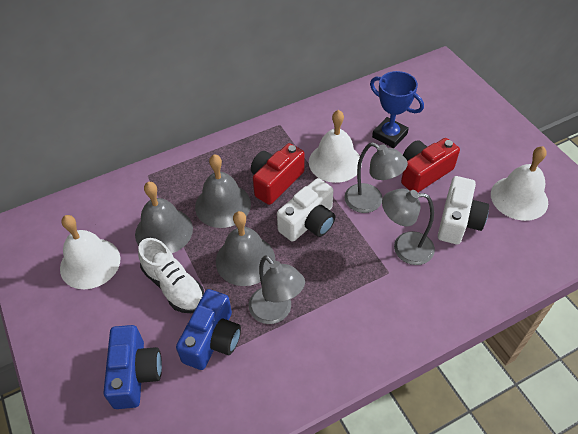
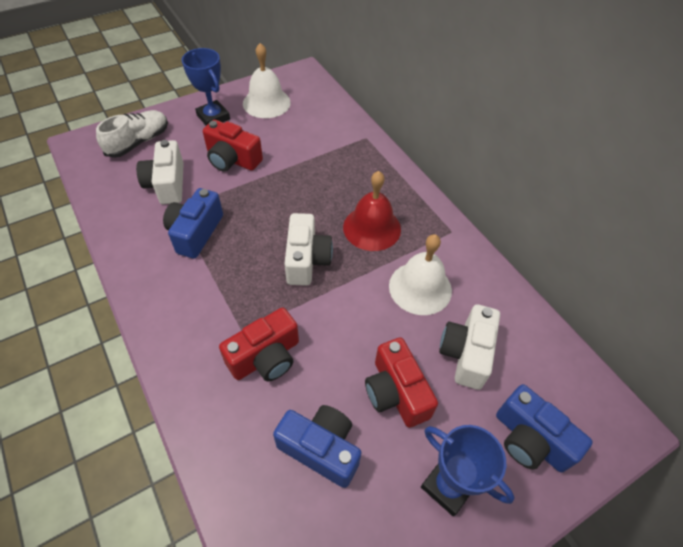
blue camera: [103,325,162,409] [176,289,241,370] = 2 -> [163,188,223,259] [273,405,362,488] [496,384,593,472] = 3
blue trophy: [370,71,424,148] = 1 -> [182,48,230,126] [421,425,515,516] = 2
grey bell: [135,182,193,253] [195,154,251,228] [216,211,275,286] = 3 -> none = 0
grey lamp: [249,255,305,324] [344,142,408,213] [382,189,435,265] = 3 -> none = 0
red bell: none = 0 -> [343,171,401,251] = 1
red camera: [251,143,305,205] [401,138,460,192] = 2 -> [203,120,263,172] [219,308,299,381] [365,337,438,428] = 3
white bell: [60,215,120,289] [309,110,362,183] [491,146,548,221] = 3 -> [243,43,291,118] [389,234,452,315] = 2
white camera: [277,178,335,242] [438,176,489,244] = 2 -> [136,140,184,204] [284,213,333,286] [439,304,500,390] = 3

